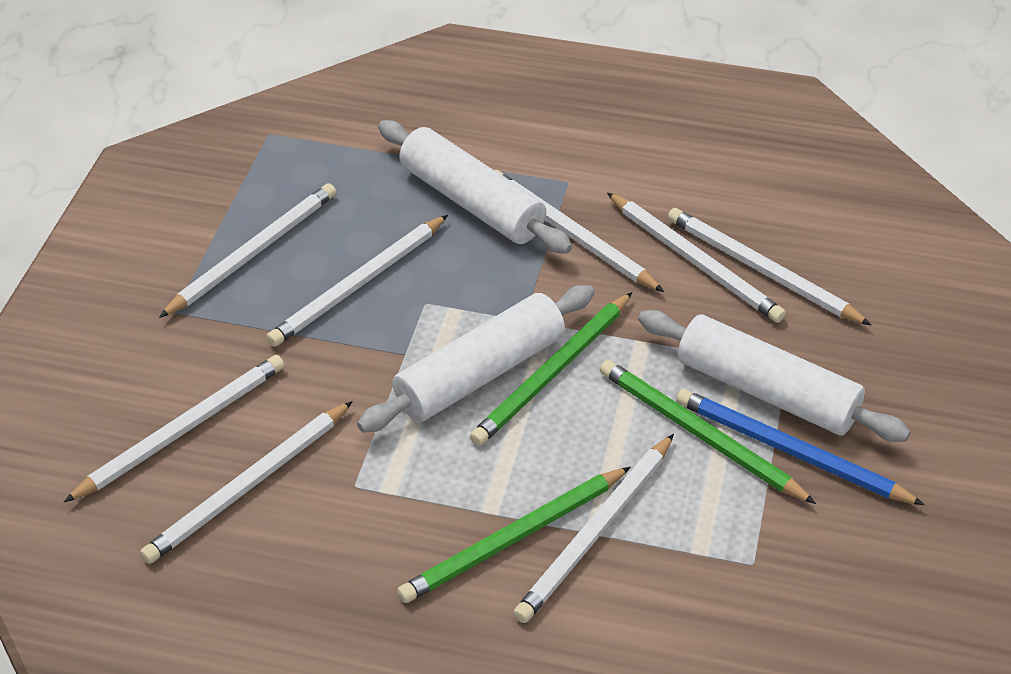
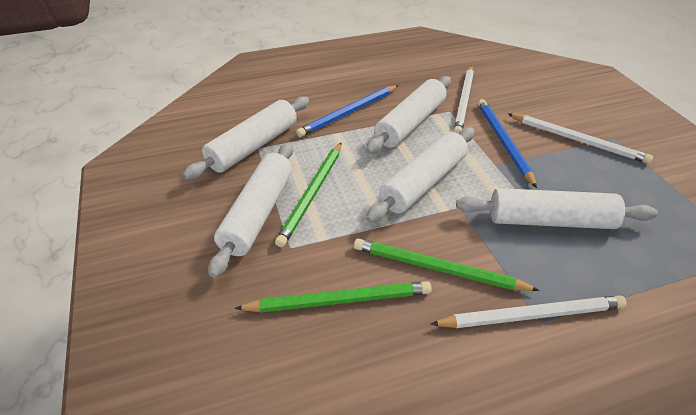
blue pencil: [676,389,925,505] = 1 -> [296,85,398,137] [478,99,537,188] = 2
white pencil: [64,355,284,502] [140,401,353,564] [159,183,336,318] [266,215,448,347] [495,170,664,292] [513,434,674,623] [607,193,786,323] [668,208,871,325] = 8 -> [430,295,627,328] [453,65,474,134] [508,113,653,164] = 3
white rolling pin: [357,285,594,432] [378,120,572,254] [638,310,910,442] = 3 -> [183,96,309,180] [209,142,293,278] [366,76,451,154] [366,127,475,223] [456,188,658,229] = 5

